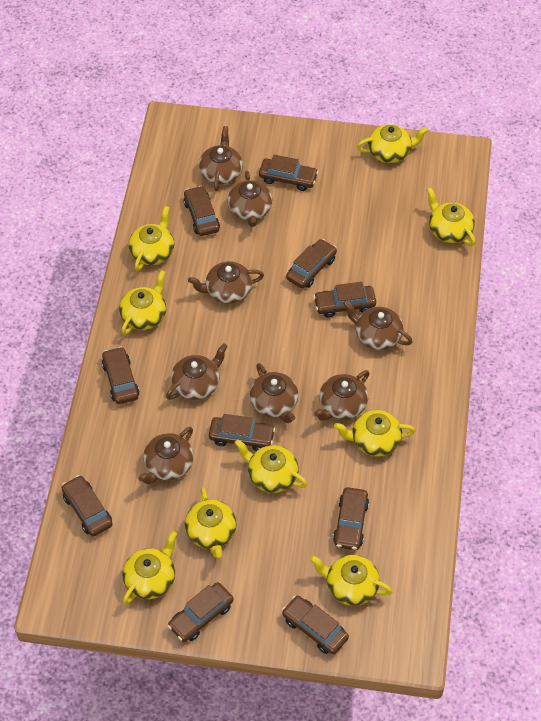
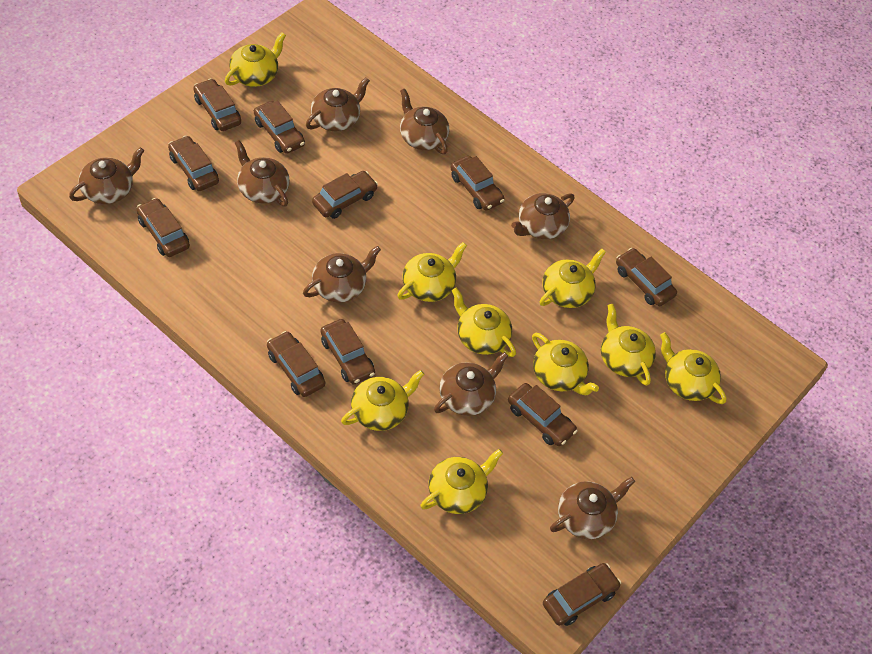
brown car: [62,475,112,537] [102,346,139,404] [168,582,234,642] [184,186,220,236] [209,414,275,451] [259,155,318,191] [282,596,349,655] [286,239,337,288] [313,282,376,318] [333,487,369,550] = 10 -> [137,198,190,257] [168,136,219,191] [193,78,241,131] [254,100,305,154] [267,331,325,397] [312,171,378,219] [321,319,375,385] [450,156,504,211] [508,383,577,446] [543,563,621,626] [616,248,677,306] = 11

